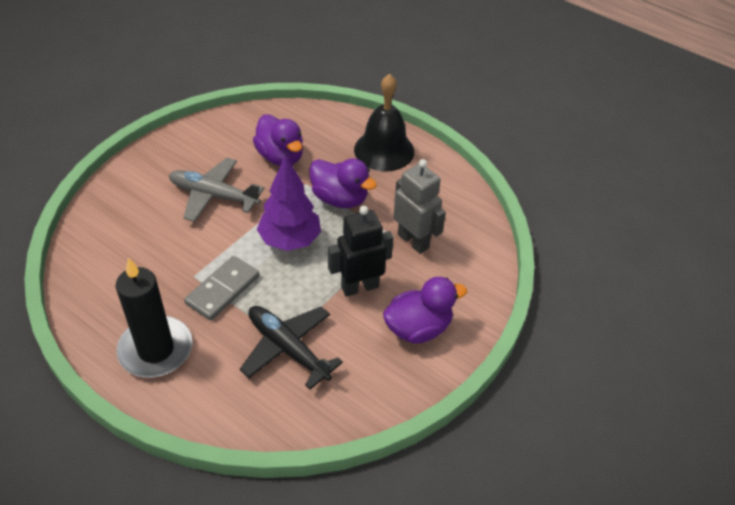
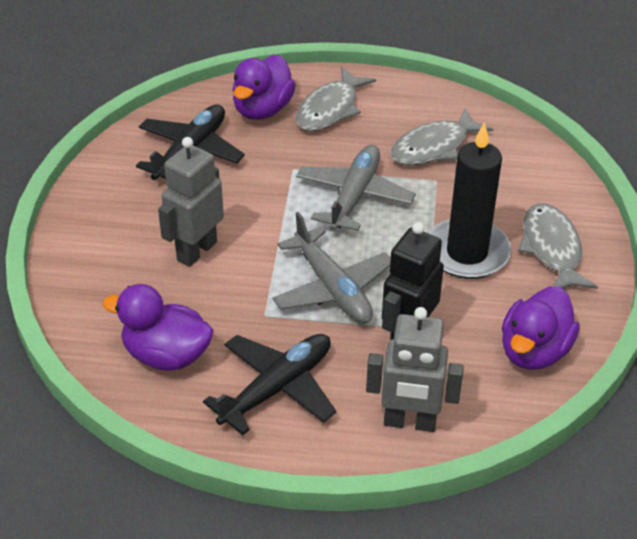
black bell: [354,74,414,172] = 1 -> none = 0
black plane: [240,306,343,390] = 1 -> [136,105,245,180] [203,334,336,435] = 2
grey domino: [184,256,259,321] = 1 -> none = 0
grey fish: none = 0 -> [296,67,376,131] [391,108,493,165] [518,203,598,289] = 3
grey plane: [169,158,264,222] = 1 -> [273,212,390,324] [296,145,416,231] = 2
grey robot: [393,159,446,254] = 1 -> [158,137,224,267] [366,307,464,432] = 2
purple tree: [257,155,321,251] = 1 -> none = 0

